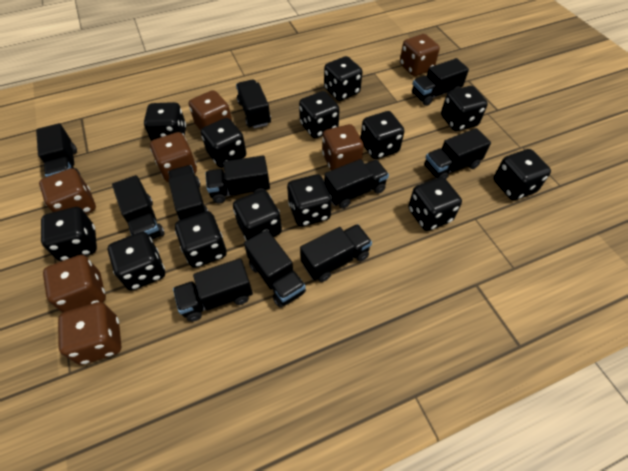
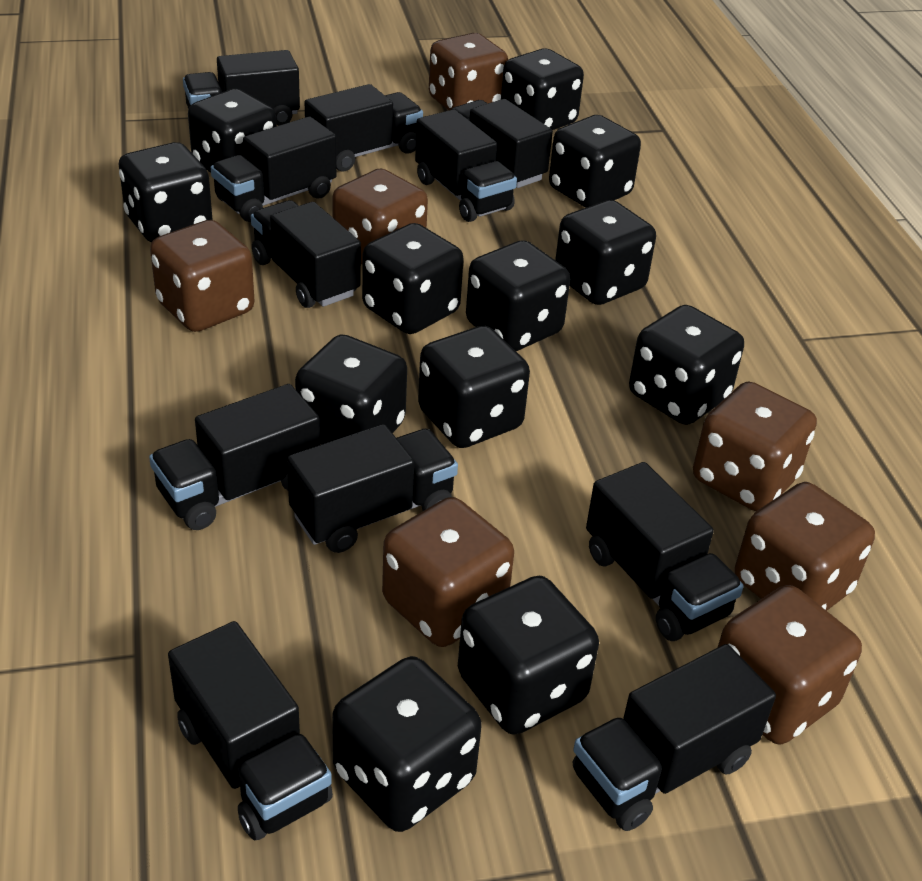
black dice: [41,207,97,262] [108,232,165,291] [144,102,186,141] [175,211,227,268] [201,118,246,168] [233,190,282,241] [287,174,332,227] [299,91,340,138] [324,56,362,101] [361,111,404,159] [408,177,462,231] [441,86,488,131] [493,149,551,200] = 13 -> [118,142,213,243] [188,89,277,173] [295,335,407,445] [332,656,482,832] [362,223,464,334] [418,326,530,448] [458,576,599,734] [466,240,570,351] [501,48,584,130] [549,115,641,208] [555,200,656,305] [629,305,744,425] = 12

